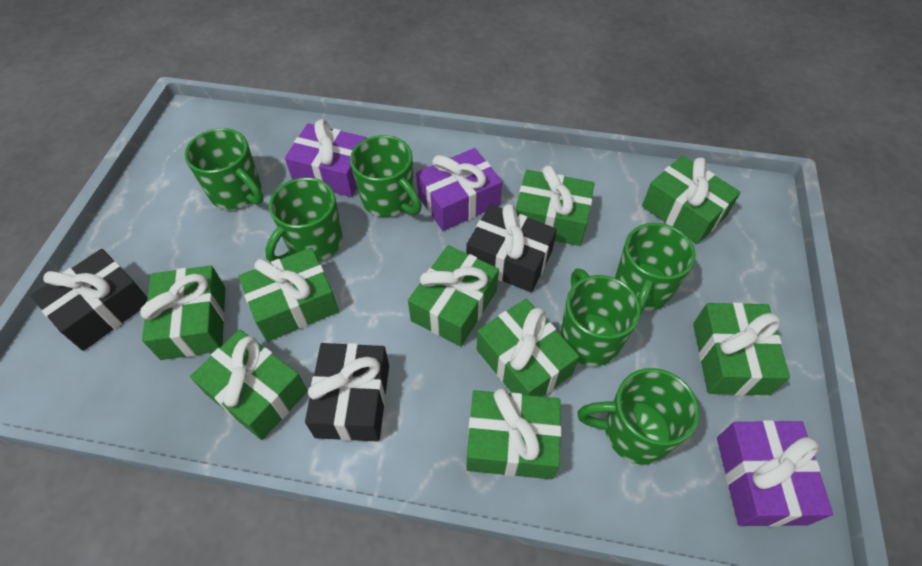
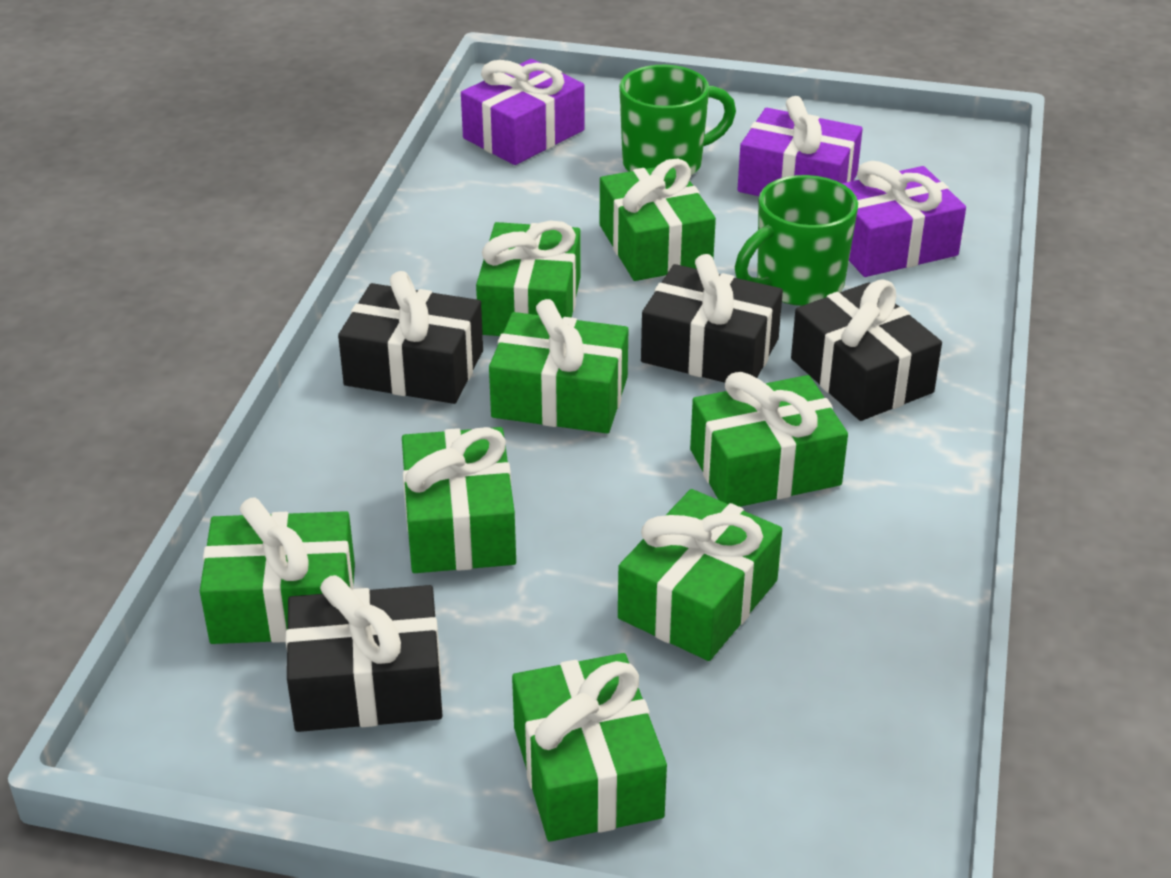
black gift: [30,249,147,351] [305,343,389,442] [466,204,557,292] = 3 -> [286,575,442,732] [338,271,483,404] [641,254,783,383] [791,279,942,421] = 4
green gift: [140,266,225,360] [190,330,308,440] [238,248,339,342] [408,245,499,346] [466,388,561,479] [477,299,579,397] [516,165,594,246] [642,156,741,244] [693,302,790,396] = 9 -> [200,497,355,644] [402,427,516,573] [476,220,581,336] [489,299,628,433] [512,653,667,842] [600,158,716,281] [618,489,782,661] [690,372,848,507] = 8
green mug: [185,128,264,210] [265,177,343,263] [350,135,422,217] [560,268,641,366] [578,368,699,465] [615,223,696,316] = 6 -> [619,65,736,175] [735,175,858,306] = 2

